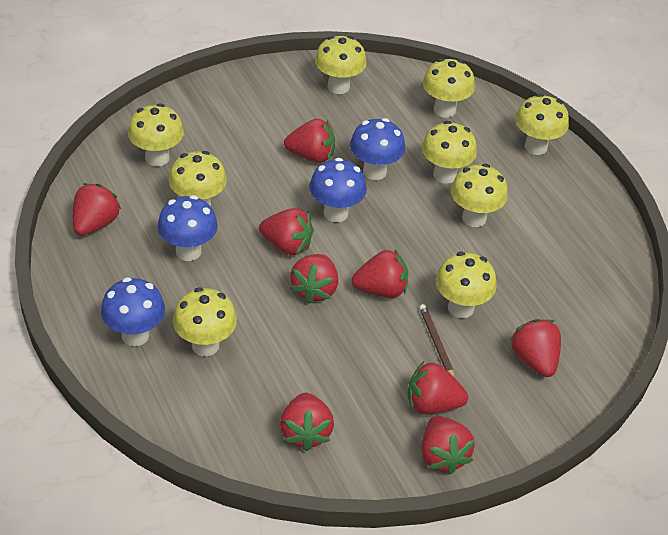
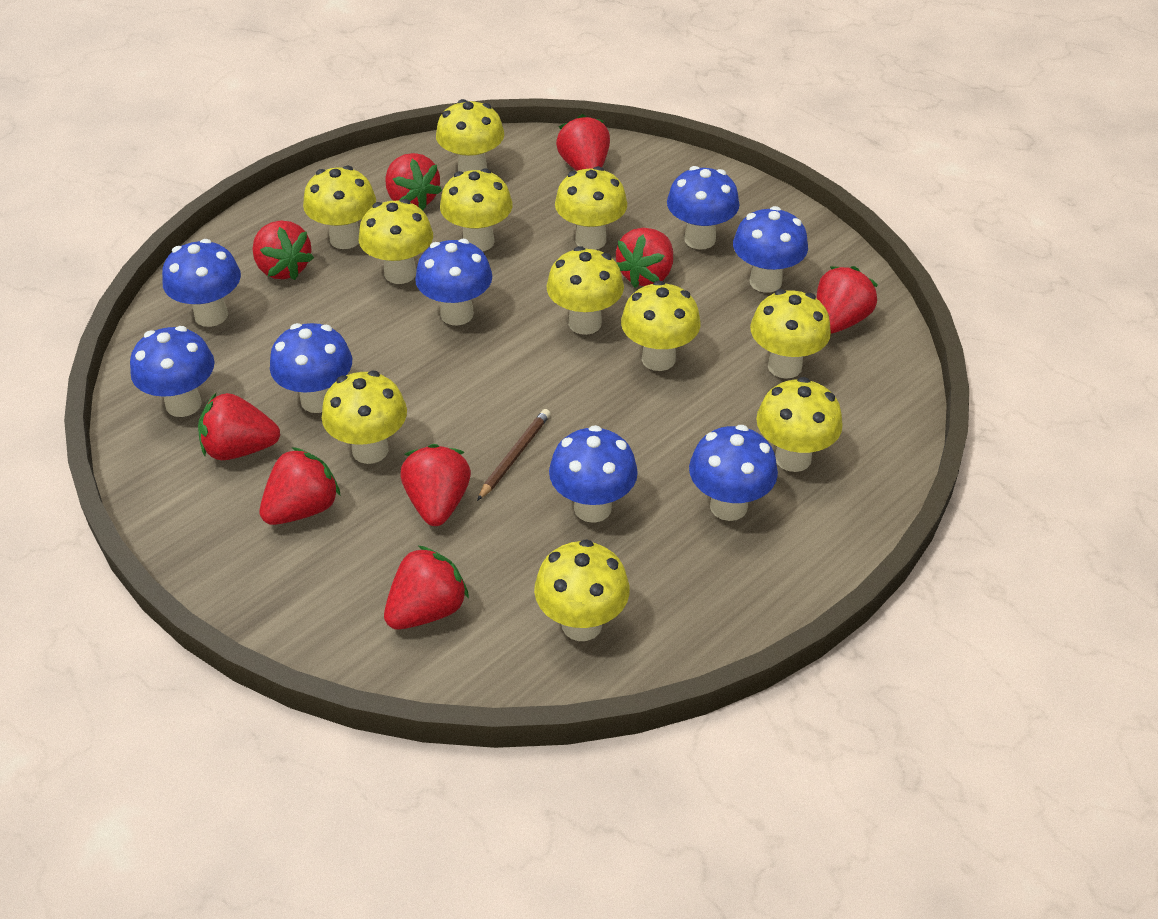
blue mushroom: [101,277,165,346] [158,195,218,261] [309,158,367,222] [350,118,405,180] = 4 -> [130,326,215,417] [162,239,241,327] [270,323,352,413] [415,239,492,325] [549,425,638,523] [667,166,739,249] [689,425,778,521] [733,206,808,293] = 8
yellow mushroom: [128,103,184,167] [169,151,227,206] [173,287,237,356] [315,36,367,94] [422,121,477,184] [423,58,475,118] [436,252,497,318] [451,164,508,227] [515,94,569,155] = 9 -> [303,166,376,249] [322,371,407,464] [359,199,433,284] [436,99,504,172] [440,168,512,252] [534,539,630,641] [547,246,624,335] [555,166,627,250] [621,281,701,371] [750,289,831,379] [756,377,843,472] = 11

